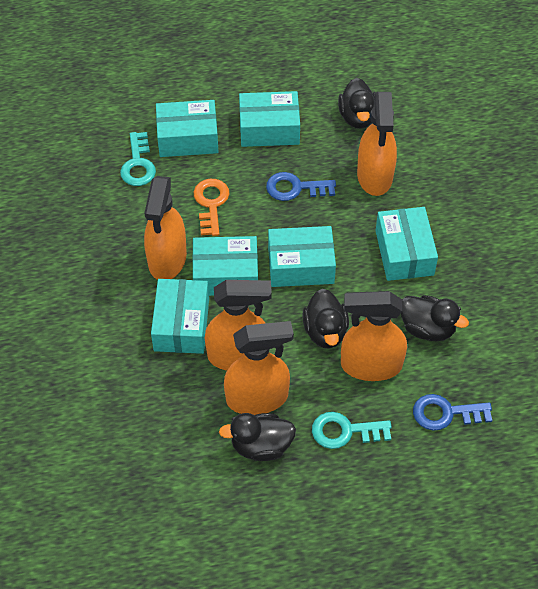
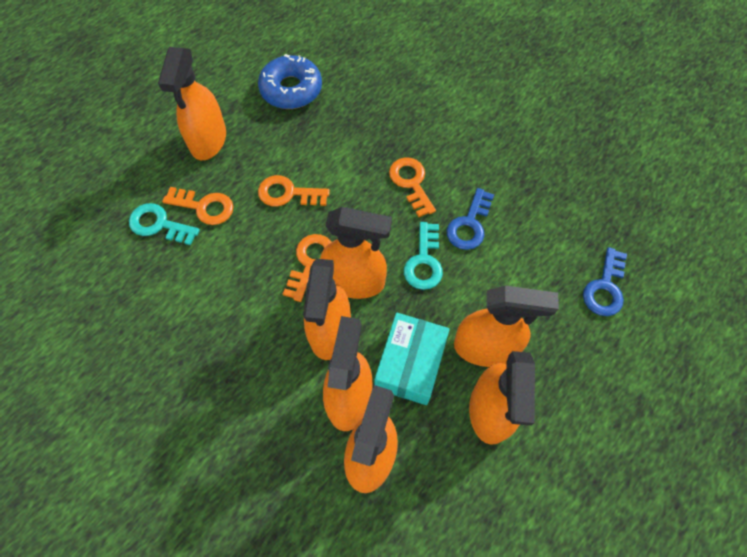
black duck: [219,413,296,461] [302,289,349,349] [338,78,376,129] [401,295,469,341] = 4 -> none = 0
blue donut: none = 0 -> [258,54,322,109] = 1
orange key: [194,179,229,236] = 1 -> [162,187,234,225] [258,175,330,207] [283,234,332,302] [389,157,436,217] = 4
orange spray bottle: [144,176,187,280] [205,280,272,371] [224,321,294,415] [341,291,407,381] [357,92,397,196] = 5 -> [158,47,226,160] [303,259,351,360] [320,207,392,299] [323,316,373,431] [344,385,398,493] [454,285,559,367] [469,351,535,445] = 7
turquoise box: [151,279,209,354] [156,100,218,157] [192,236,258,296] [239,91,300,147] [268,226,336,287] [376,207,438,281] = 6 -> [374,313,450,405] = 1

